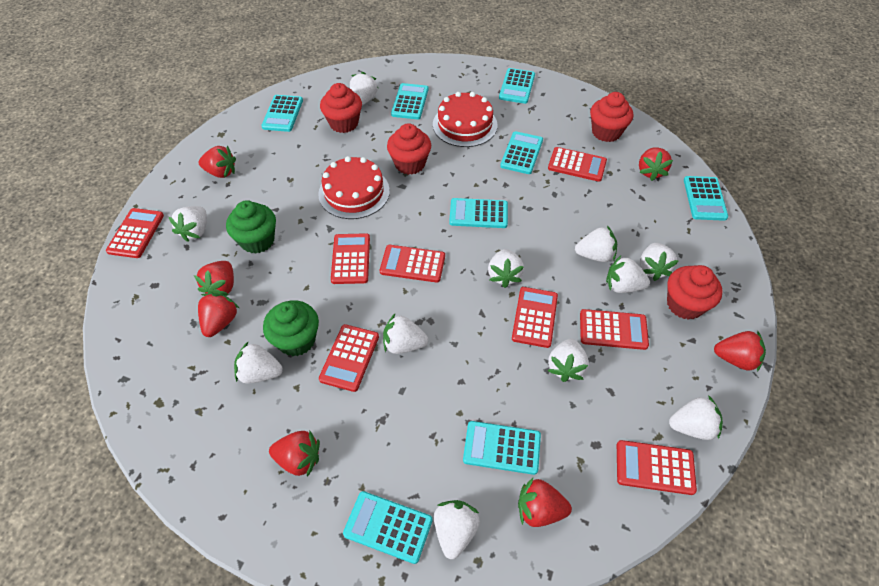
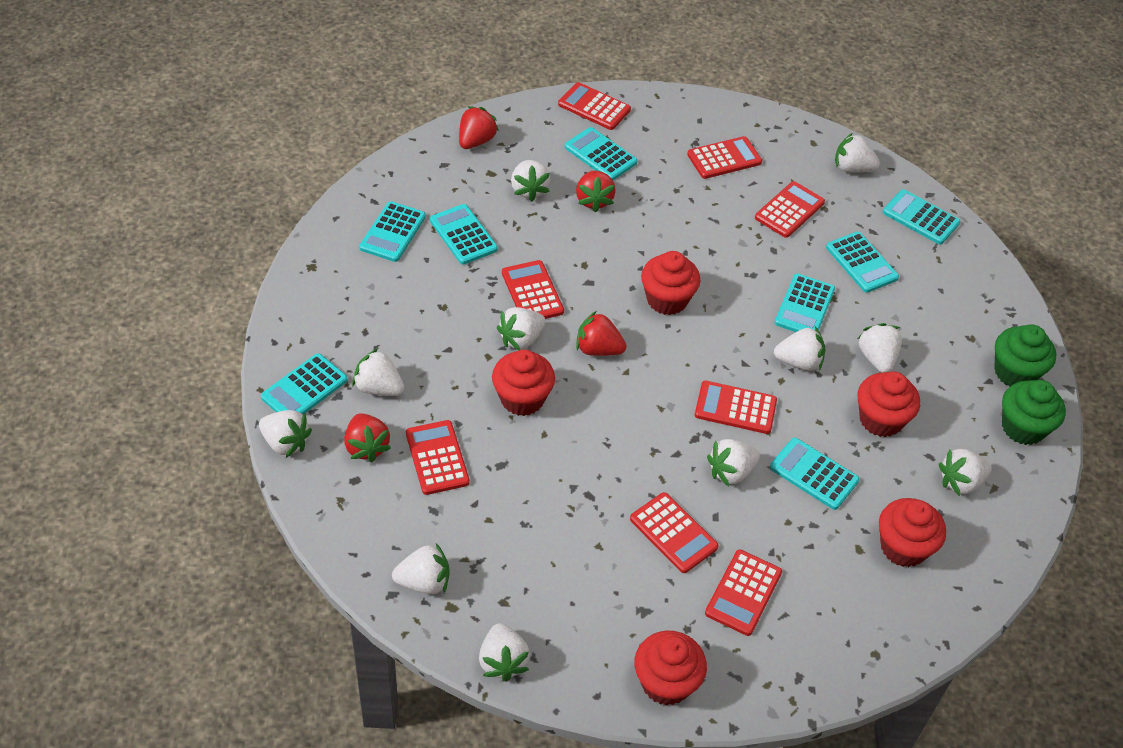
red cake: [318,156,390,219] [433,92,497,147] = 2 -> none = 0
red cupcake: [320,83,362,133] [387,123,431,175] [590,92,633,142] [667,265,723,320] = 4 -> [492,349,555,416] [634,631,707,706] [641,251,700,315] [858,371,920,437] [879,498,946,567] = 5
red strawberry: [194,261,234,296] [198,293,239,337] [199,146,236,178] [269,431,320,477] [518,478,572,527] [639,147,673,181] [714,330,766,372] = 7 -> [344,413,391,463] [459,106,499,149] [576,170,616,213] [576,311,627,356] = 4

